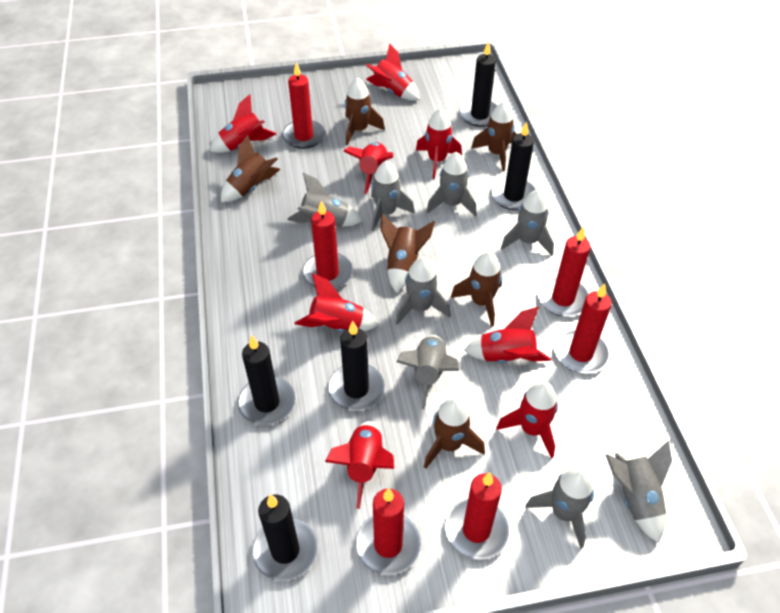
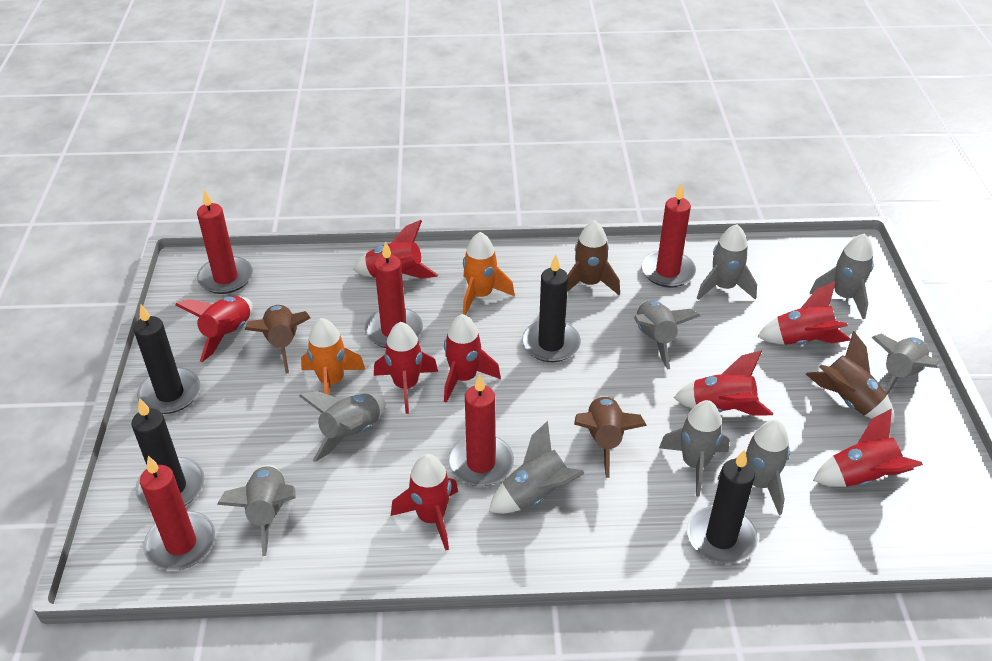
black candle: [238,335,296,425] [252,494,318,581] [328,321,385,411] [459,41,497,127] [491,122,536,210] = 5 -> [131,398,205,509] [134,304,201,414] [522,255,581,362] [687,449,758,564] = 4
brown rocket: [221,135,280,202] [345,77,385,146] [380,214,435,292] [424,397,485,469] [451,251,502,327] [471,101,516,171] = 6 -> [244,305,310,374] [567,220,620,295] [574,396,647,478] [806,331,894,424] = 4
grey rocket: [287,172,362,227] [371,160,415,231] [396,257,451,325] [396,335,459,409] [426,152,476,216] [501,189,554,256] [526,467,594,549] [605,440,672,543] = 8 -> [217,465,296,556] [299,391,386,462] [489,421,584,514] [634,300,700,369] [659,400,729,497] [697,224,757,300] [718,420,790,515] [810,233,874,319] [872,334,939,395] = 9
orange rocket: none = 0 -> [301,318,366,395] [463,232,515,315] = 2
red candle: [282,62,325,149] [302,201,353,289] [356,488,421,575] [445,472,510,560] [538,227,591,317] [554,284,612,373] = 6 -> [140,456,216,570] [197,189,253,294] [365,241,423,348] [448,374,514,486] [641,183,696,288] = 5

